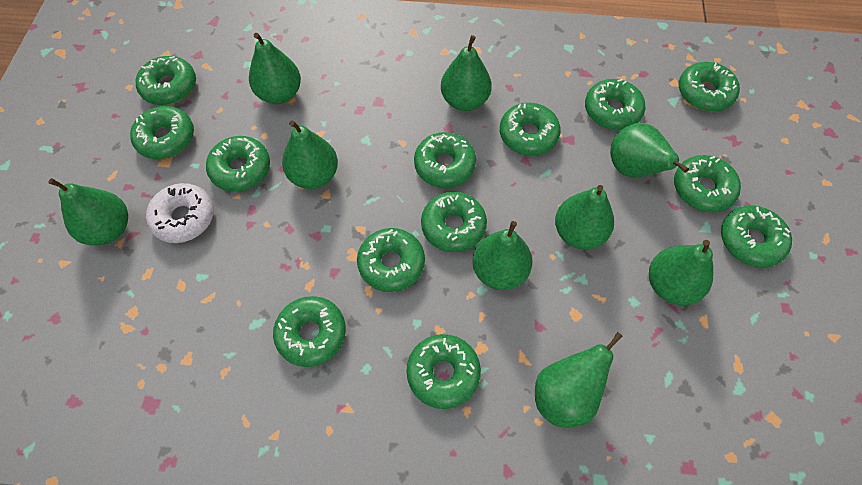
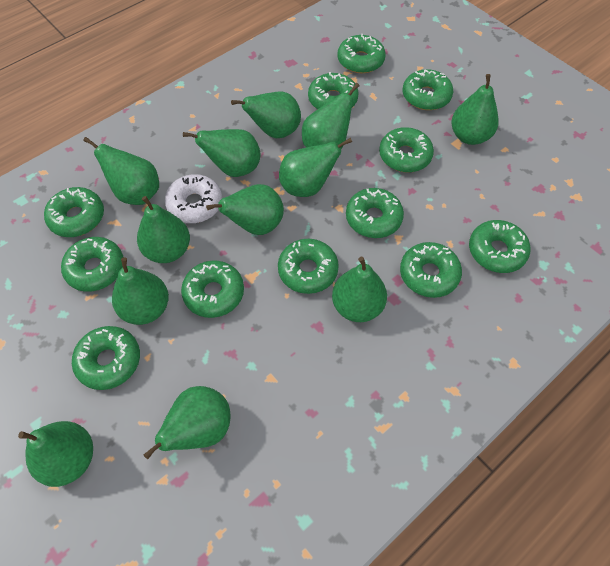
green donut: [130,106,194,159] [136,56,196,105] [206,136,270,192] [273,296,346,367] [357,228,425,292] [406,334,481,409] [414,132,476,188] [421,192,487,252] [500,103,561,156] [585,79,646,130] [674,155,741,213] [679,62,740,112] [721,206,792,268] = 13 -> [44,187,104,237] [61,237,123,292] [72,326,140,390] [181,261,244,318] [278,239,339,294] [308,72,359,109] [337,34,386,73] [346,188,404,238] [379,127,434,173] [400,242,462,298] [403,69,453,110] [469,220,530,273] = 12
green pear: [49,178,128,246] [249,33,301,104] [282,120,338,189] [441,35,492,111] [472,221,533,290] [535,332,623,428] [555,185,614,250] [610,123,689,177] [649,240,713,305] = 9 -> [18,421,93,487] [83,137,159,205] [112,257,169,325] [137,196,190,263] [144,386,231,459] [183,129,261,177] [206,184,284,235] [231,92,301,138] [279,138,352,197] [302,83,359,149] [332,257,387,322] [451,74,499,145] = 12

